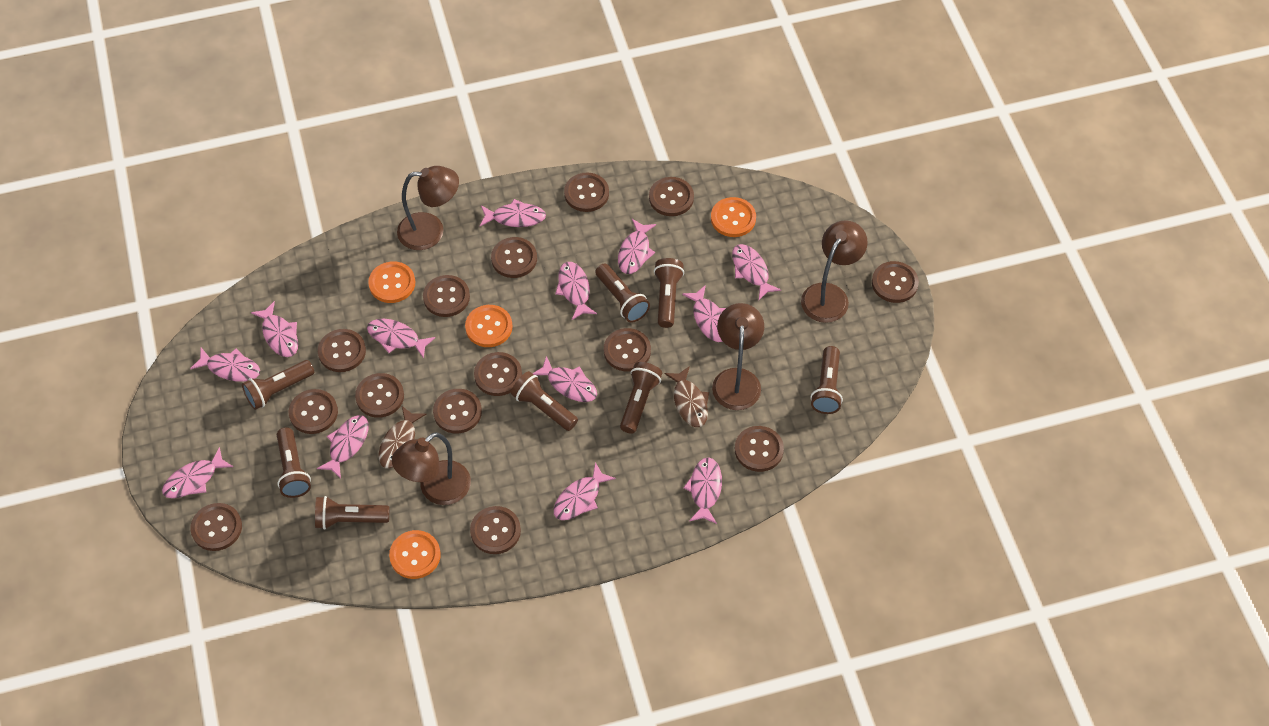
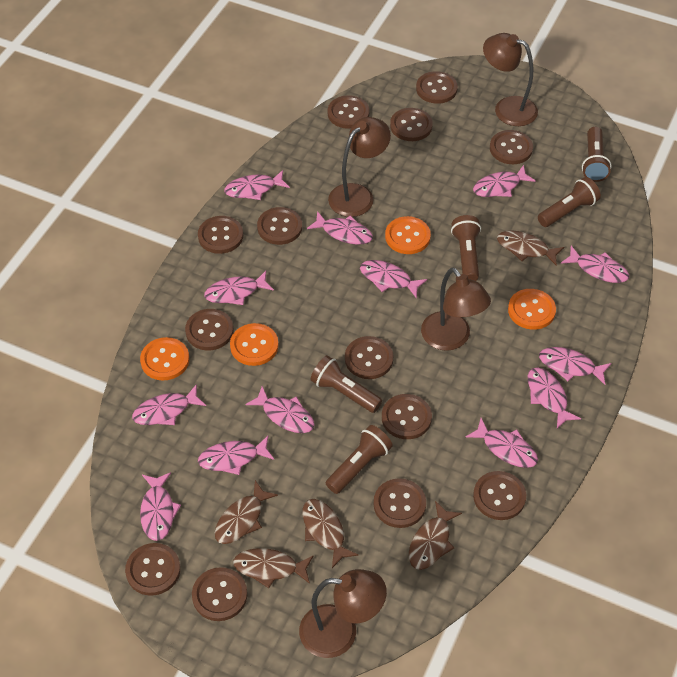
brown button: [190,503,242,551] [289,389,338,434] [318,329,366,372] [355,373,404,418] [423,275,470,317] [433,389,482,433] [470,506,521,554] [474,352,522,396] [491,237,537,278] [564,173,609,212] [604,328,651,371] [649,177,694,216] [735,426,784,472] [872,261,919,303] = 14 -> [125,543,180,596] [185,309,234,350] [192,567,247,621] [198,216,243,254] [257,207,302,245] [328,95,370,129] [345,336,394,379] [374,478,426,528] [382,394,432,439] [390,108,433,141] [416,71,458,104] [473,471,526,520] [490,130,533,164] = 13
brown fish: [378,406,426,468] [665,366,709,427] = 2 -> [215,480,278,544] [233,548,313,588] [303,499,359,568] [409,501,462,570] [497,231,564,266] = 5
brown flashlight: [242,360,314,410] [277,427,311,498] [315,496,390,530] [511,371,578,431] [596,264,650,323] [620,362,662,434] [654,258,684,328] [810,346,843,414] = 8 -> [311,355,382,413] [326,425,393,494] [451,215,481,281] [538,177,601,227] [582,127,612,182] = 5

